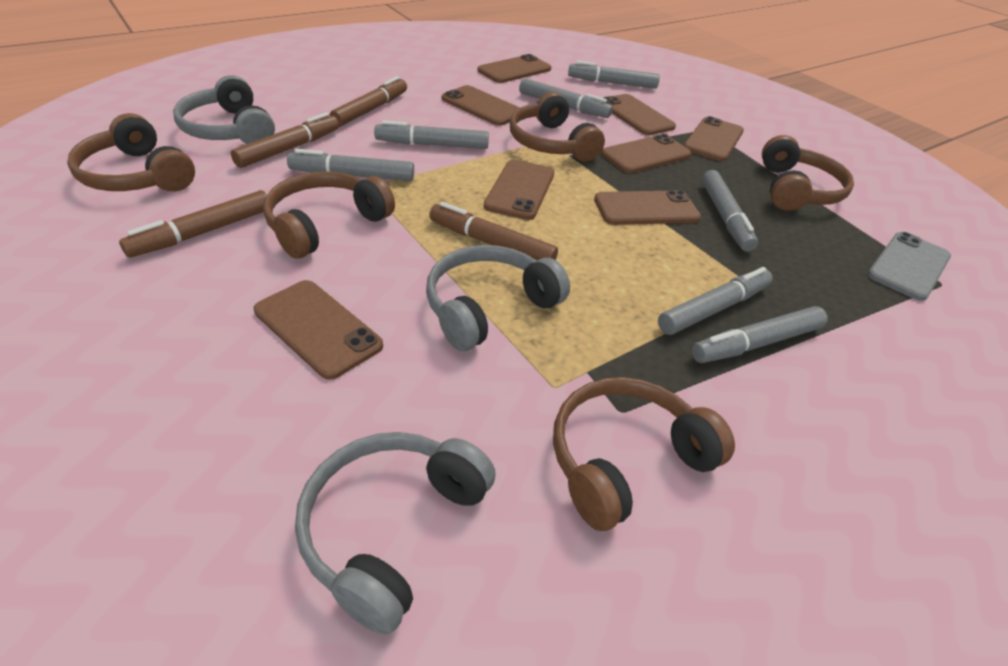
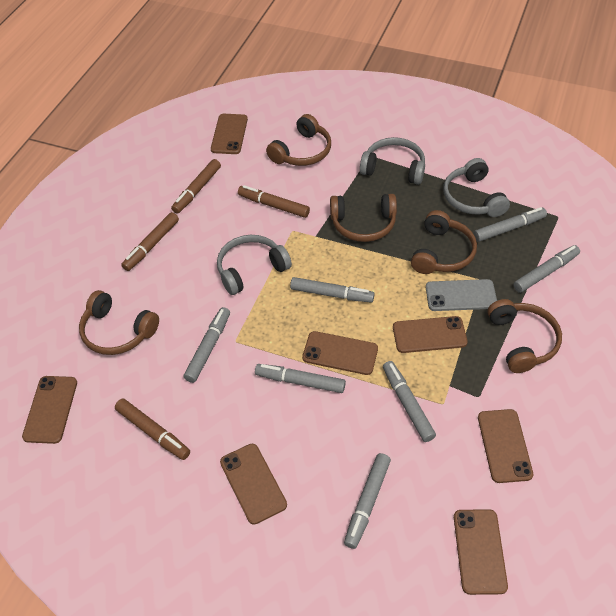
brown phone: [254,280,383,380] [442,85,520,126] [477,54,551,83] [484,160,554,220] [594,190,701,225] [601,134,691,173] [603,94,676,135] [684,116,744,161] = 8 -> [22,376,77,444] [211,114,248,154] [220,444,287,525] [302,331,378,375] [393,316,468,353] [454,509,508,595] [478,409,533,483] = 7

